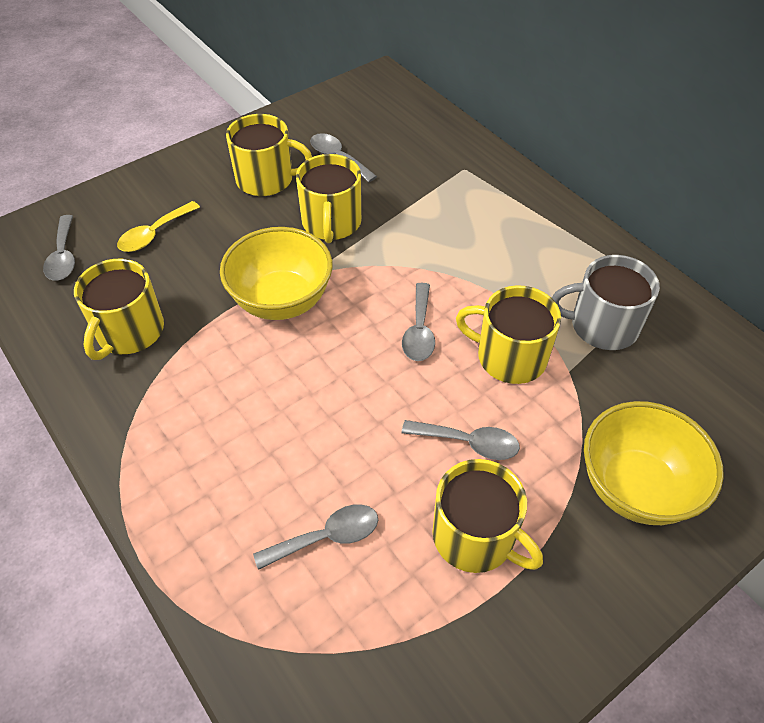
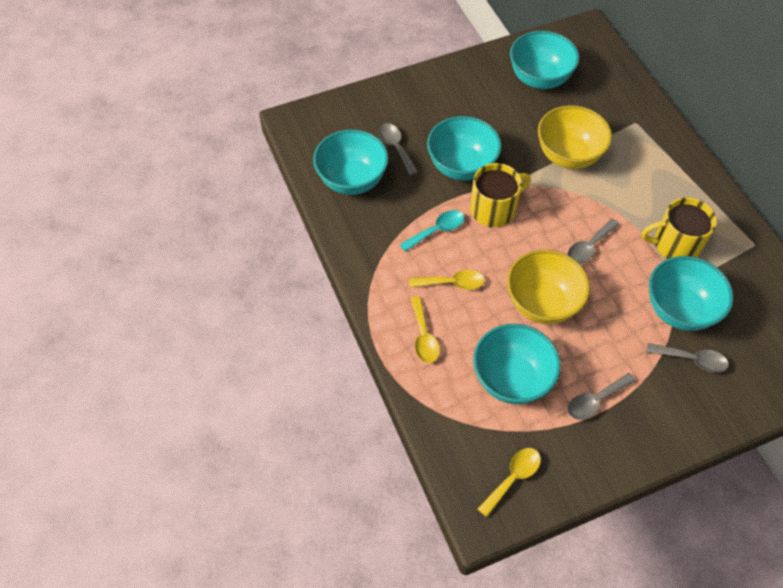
grey mug: [552,255,660,350] = 1 -> none = 0
grey spoon: [43,215,75,281] [253,504,378,570] [310,133,377,182] [402,283,435,361] [402,420,520,460] = 5 -> [379,123,418,176] [568,219,620,264] [568,373,636,420] [647,343,729,373] = 4
turquoise bowl: none = 0 -> [313,129,389,195] [427,116,502,180] [473,324,561,404] [510,31,580,89] [649,256,733,331] = 5
turquoise spoon: none = 0 -> [400,210,464,252] = 1
yellow mug: [74,259,164,360] [226,114,312,196] [296,154,362,243] [432,459,543,573] [456,285,561,384] = 5 -> [470,163,530,227] [642,197,717,259] = 2
yellow spoon: [117,201,200,252] = 1 -> [409,270,485,290] [410,296,440,363] [478,448,541,517] = 3

